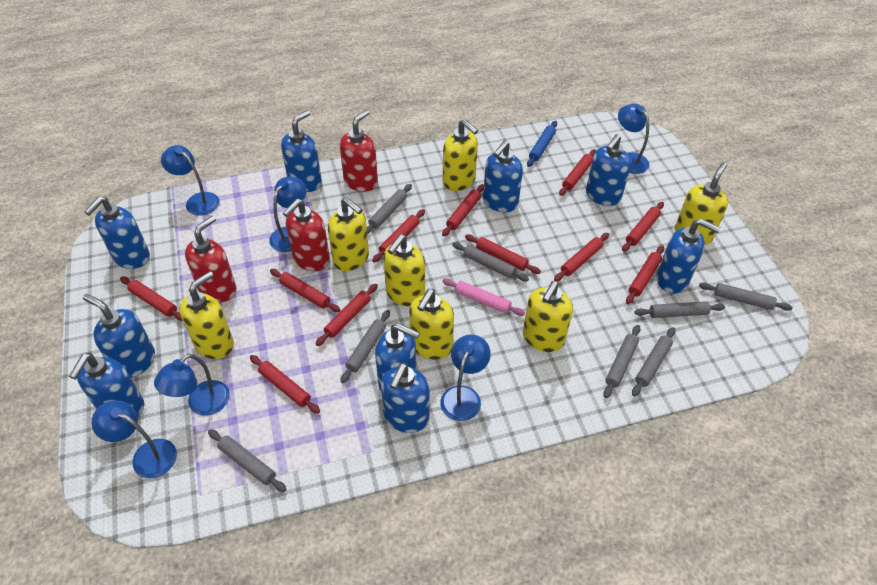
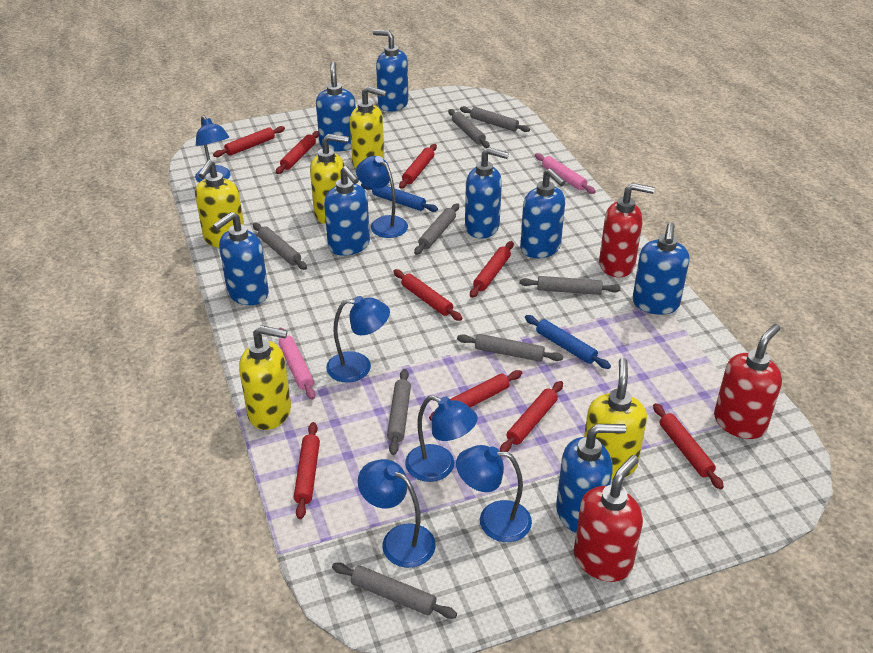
blue rolling pin: [527,121,557,167] = 1 -> [361,183,438,212] [525,315,611,369] = 2
blue soap dispenser: [69,353,144,417] [83,294,155,378] [84,196,150,269] [281,110,322,192] [375,323,420,391] [381,363,430,433] [483,140,523,212] [586,134,631,206] [657,219,721,293] = 9 -> [213,212,269,305] [316,62,356,151] [324,166,370,256] [373,30,408,112] [465,147,509,239] [520,168,566,258] [556,424,626,533] [633,222,690,315] = 8
pink rolling pin: [442,278,525,316] = 1 -> [279,328,316,400] [535,153,596,194] = 2
red rolling pin: [120,277,183,321] [250,355,320,413] [270,269,340,312] [316,284,378,346] [372,209,425,263] [442,184,484,237] [465,234,541,274] [554,233,609,281] [559,149,596,196] [622,202,664,252] [626,246,664,304] = 11 -> [213,126,285,157] [276,131,319,174] [294,422,320,519] [393,269,462,321] [399,144,437,189] [429,370,522,421] [470,241,514,298] [500,381,563,452] [653,403,724,490] = 9
yellow soap dispenser: [180,271,234,359] [328,197,369,271] [383,234,425,306] [409,289,454,360] [443,119,478,191] [523,281,573,352] [675,162,728,245] = 7 -> [195,160,244,248] [239,325,291,430] [310,134,349,224] [350,86,386,169] [584,358,647,479] = 5

